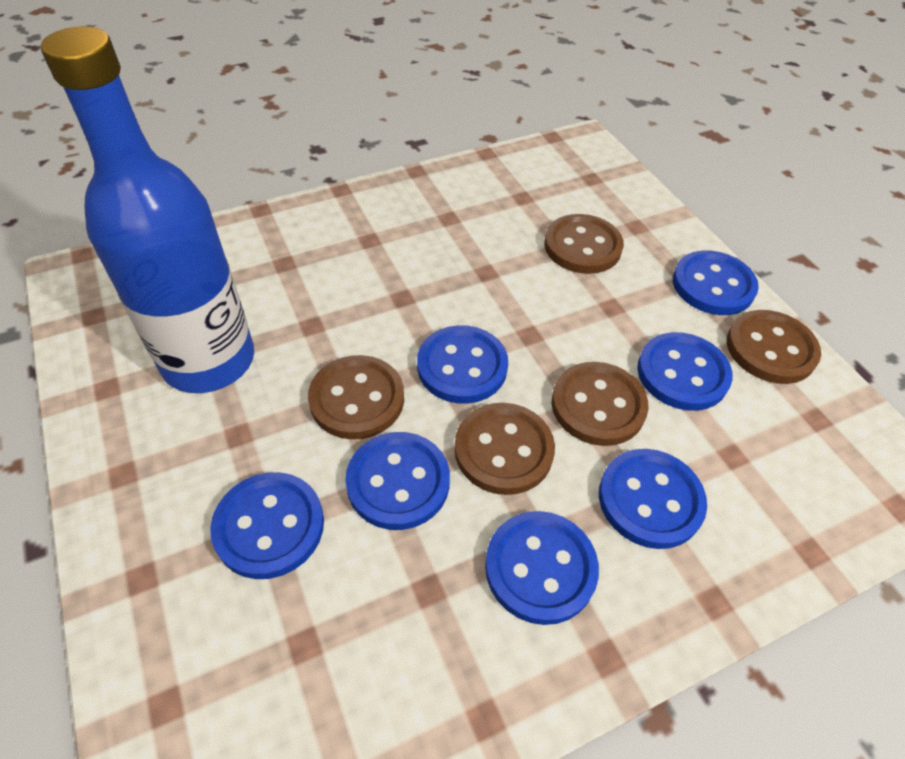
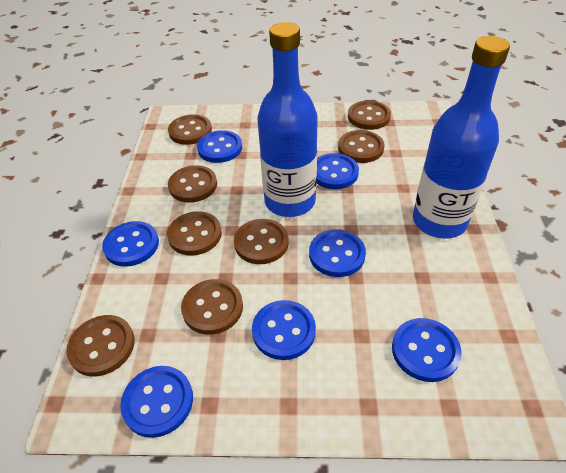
blue bottle: [41,26,254,393] = 1 -> [258,22,318,217] [413,36,510,239] = 2
brown button: [308,355,404,439] [455,403,555,495] [544,214,624,274] [552,362,648,446] [727,310,821,384] = 5 -> [66,315,135,376] [167,211,222,255] [168,114,212,145] [168,165,217,203] [181,279,243,335] [234,219,289,264] [338,130,385,163] [348,101,391,130] = 8

